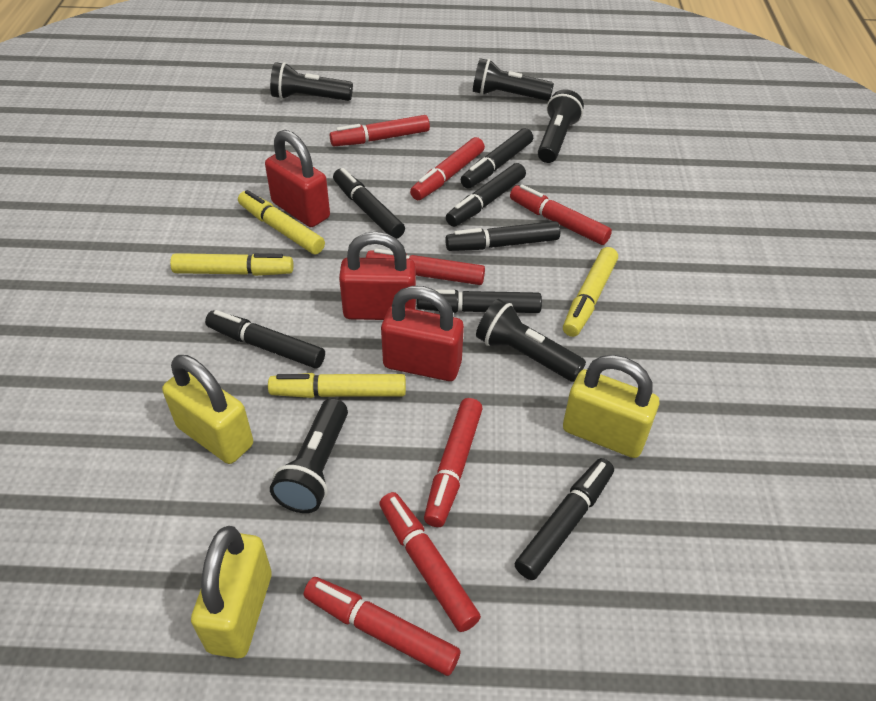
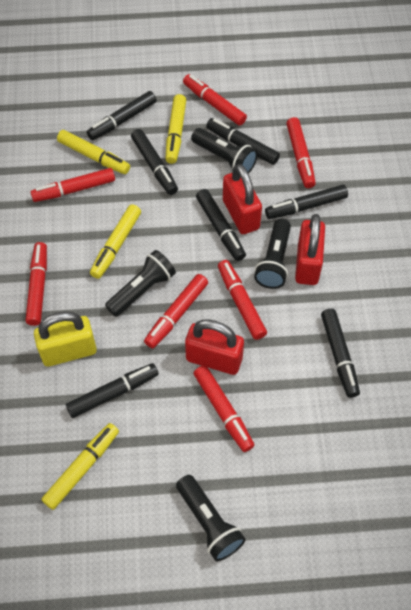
black flashlight: [270,62,353,101] [270,398,348,513] [473,58,554,101] [476,299,586,382] [538,89,584,163] = 5 -> [105,250,176,317] [176,475,246,561] [191,128,258,174] [254,219,291,289] = 4
yellow padlock: [162,355,253,464] [191,526,272,658] [563,355,659,458] = 3 -> [34,312,97,367] = 1

